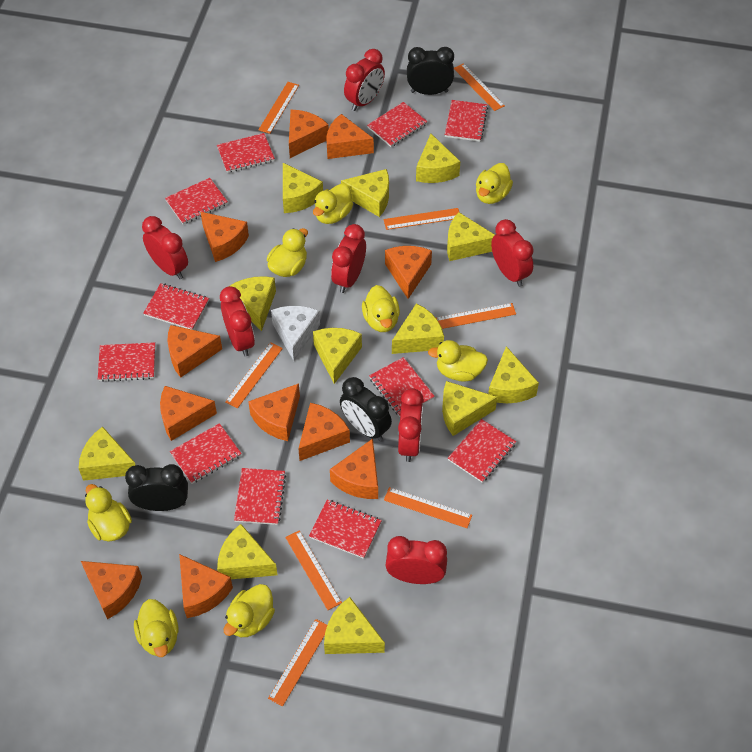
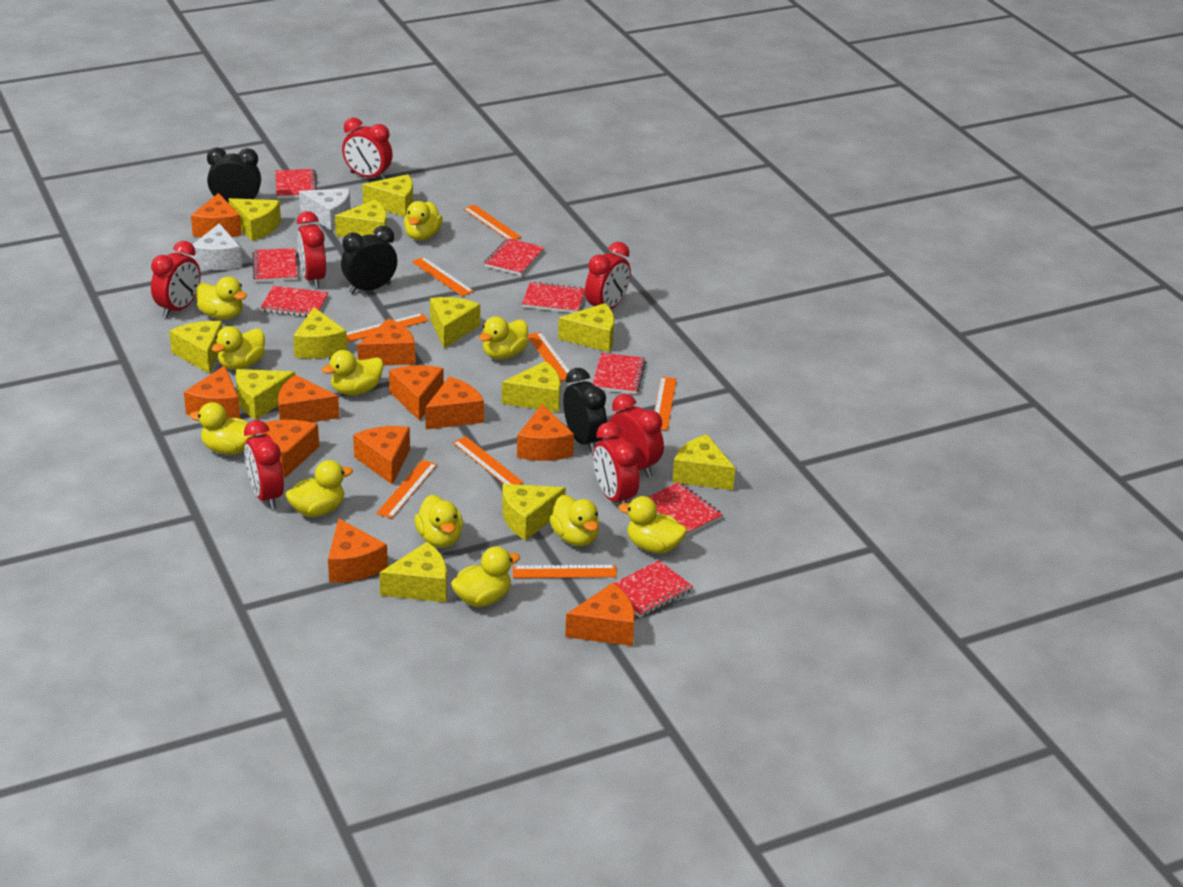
red notebook: [98,342,155,382] [143,283,209,330] [165,178,228,224] [170,423,242,484] [217,133,275,173] [234,468,286,525] [309,499,382,559] [367,102,427,147] [369,357,435,417] [445,100,488,142] [448,419,516,483] = 11 -> [252,248,298,282] [260,286,328,317] [275,169,317,199] [484,238,545,276] [522,281,585,313] [593,353,646,394] [614,560,693,618] [649,482,723,536] = 8
white cheese: [271,306,320,361] = 1 -> [191,223,242,270] [299,188,351,230] = 2
yellow duck: [85,484,132,542] [134,599,178,657] [224,584,275,637] [267,228,308,277] [313,183,353,224] [362,285,400,332] [428,340,488,382] [476,163,513,204] = 8 -> [190,402,256,455] [195,277,247,319] [212,326,265,370] [286,460,353,517] [322,350,384,395] [404,201,443,240] [415,495,463,548] [451,547,520,607] [479,316,529,359] [549,495,599,546] [619,496,687,553] = 11

